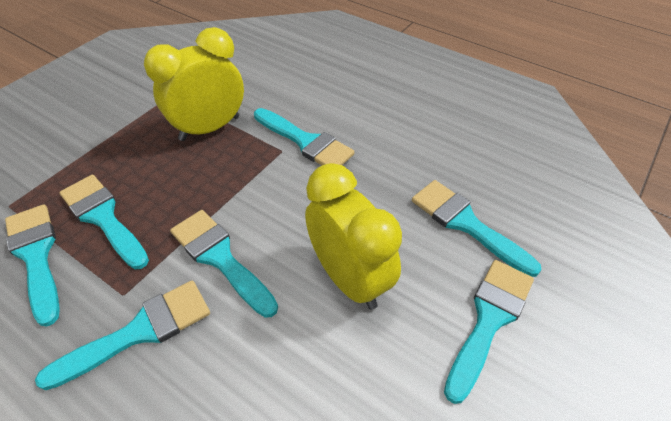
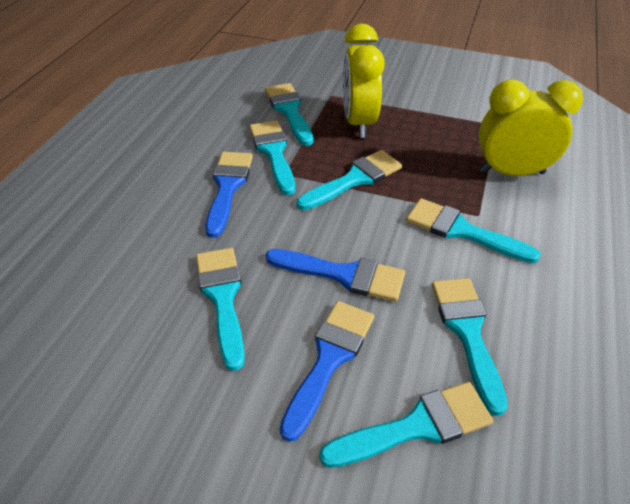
blue brush: none = 0 -> [205,152,253,238] [265,249,405,302] [280,301,374,442] = 3

